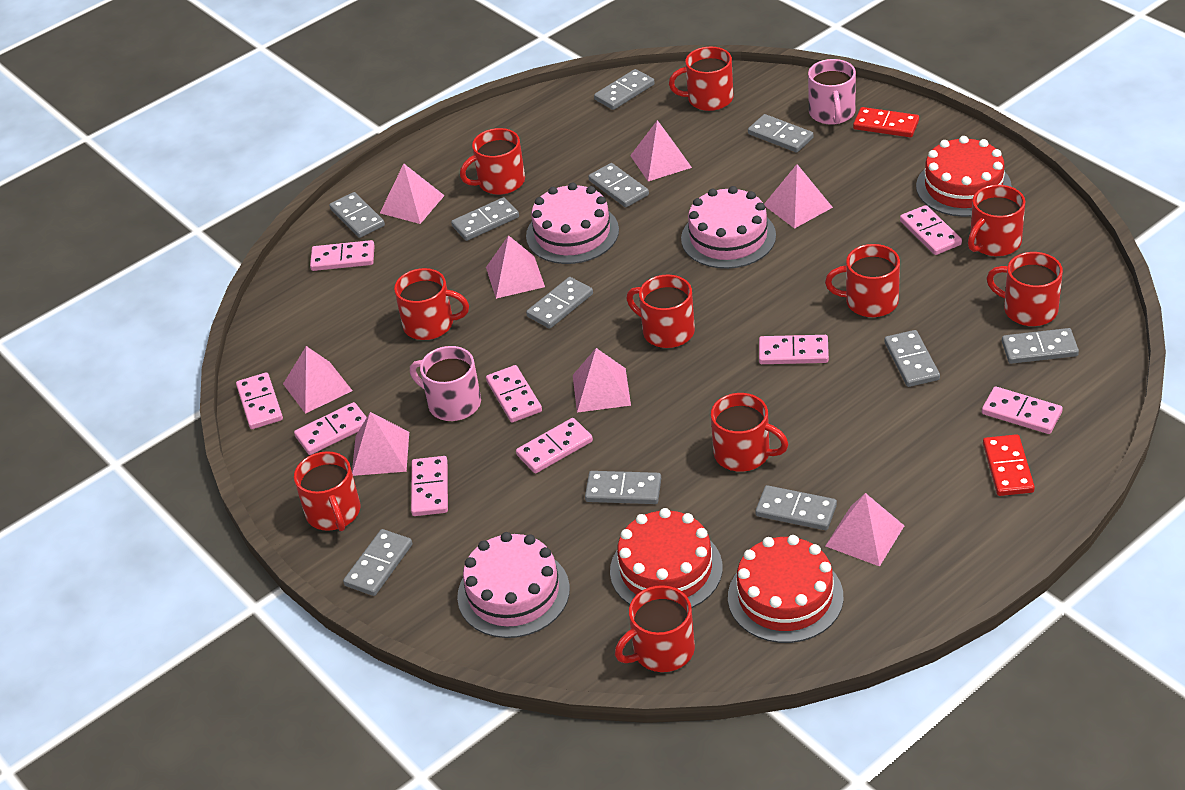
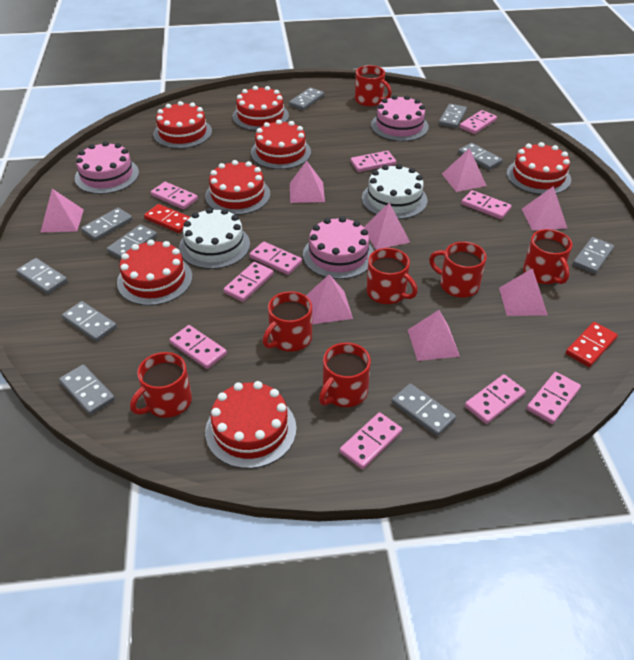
grey domino: [329,192,385,238] [343,529,412,596] [451,197,519,241] [526,277,593,329] [585,471,661,504] [588,163,649,207] [594,69,655,110] [748,114,814,153] [755,485,837,530] [884,330,940,387] [1002,328,1079,364] = 11 -> [16,258,68,294] [59,364,115,415] [62,301,117,342] [81,208,133,241] [107,225,157,259] [289,88,324,110] [391,383,456,436] [439,104,467,128] [458,143,503,170] [573,237,614,274] = 10
pink domino: [236,372,283,429] [294,402,367,455] [310,240,375,271] [411,456,448,516] [486,365,542,422] [516,418,593,473] [759,335,829,364] [900,205,962,255] [982,386,1063,434] = 9 -> [151,182,198,210] [170,325,227,369] [224,262,273,302] [250,242,302,275] [340,412,402,469] [351,151,396,172] [459,110,497,134] [461,190,512,219] [465,374,526,424] [527,372,581,424] = 10
pink mug: [410,346,481,421] [808,59,856,125] = 2 -> none = 0
red cake: [610,508,723,608] [728,535,843,643] [916,136,1012,217] = 3 -> [117,239,192,306] [153,101,212,149] [205,160,270,215] [205,381,296,469] [233,86,289,131] [251,120,311,169] [507,142,571,195] = 7
red mug: [294,451,361,531] [394,268,469,340] [460,128,525,195] [615,585,695,672] [626,275,695,348] [669,46,734,111] [711,393,789,472] [825,244,900,317] [968,185,1025,256] [987,252,1063,326] = 10 -> [130,352,192,418] [263,291,312,352] [319,342,371,407] [355,65,392,106] [366,248,418,304] [429,242,486,298] [523,229,572,284] = 7
white cake: none = 0 -> [179,208,250,269] [362,164,428,219] = 2

